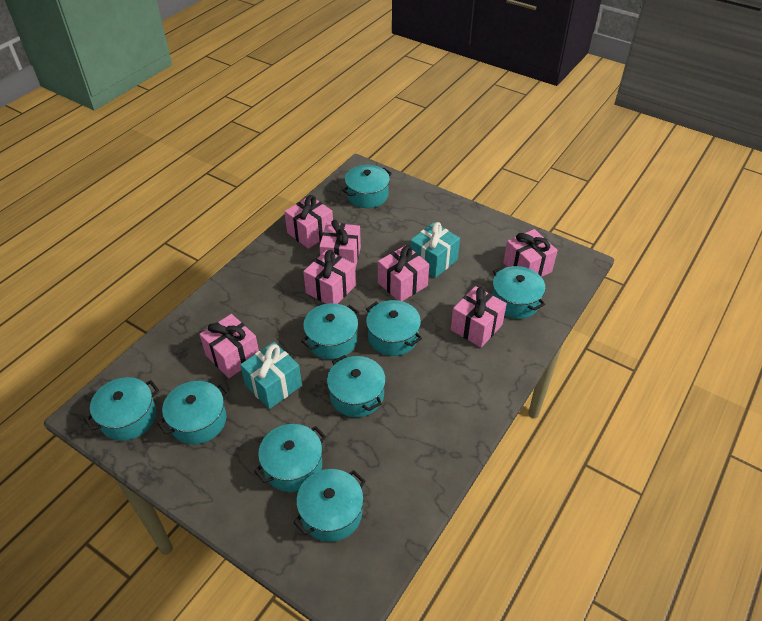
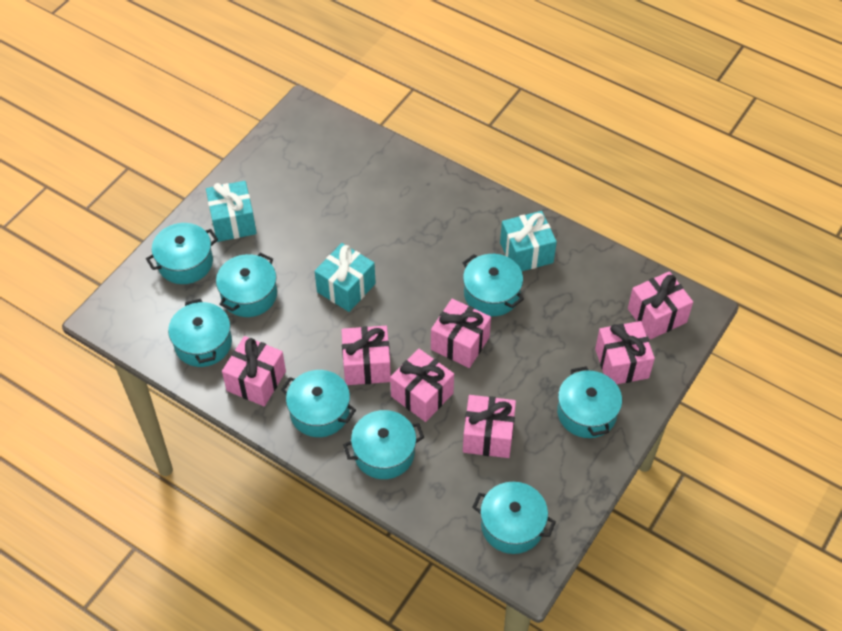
turquoise gift: [240,342,302,409] [410,222,460,278] = 2 -> [206,181,257,242] [315,243,376,312] [500,211,557,271] = 3
turquoise pot: [84,377,159,441] [157,381,230,444] [254,424,326,492] [293,469,365,542] [301,303,360,360] [327,355,386,417] [342,165,392,208] [366,300,422,356] [492,266,545,319] = 9 -> [146,223,218,284] [168,299,232,367] [216,253,277,317] [281,370,356,437] [343,410,424,479] [463,254,524,316] [472,482,556,554] [557,366,622,438] = 8

